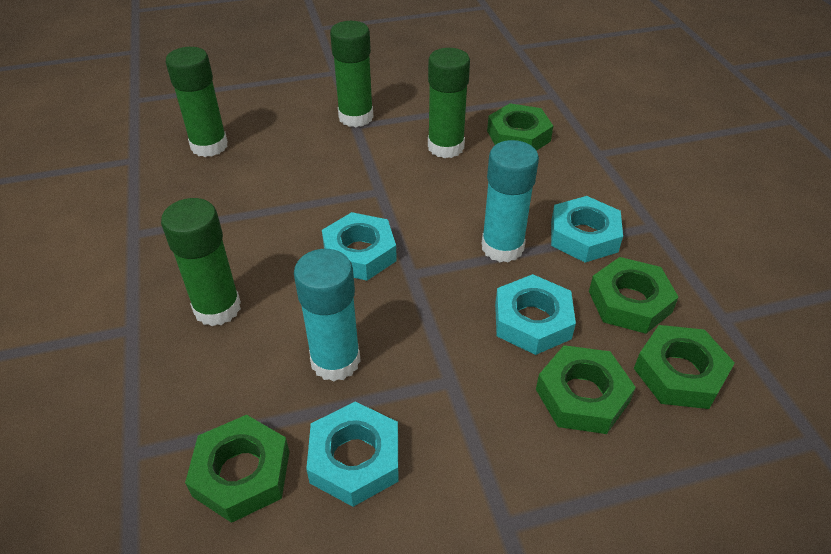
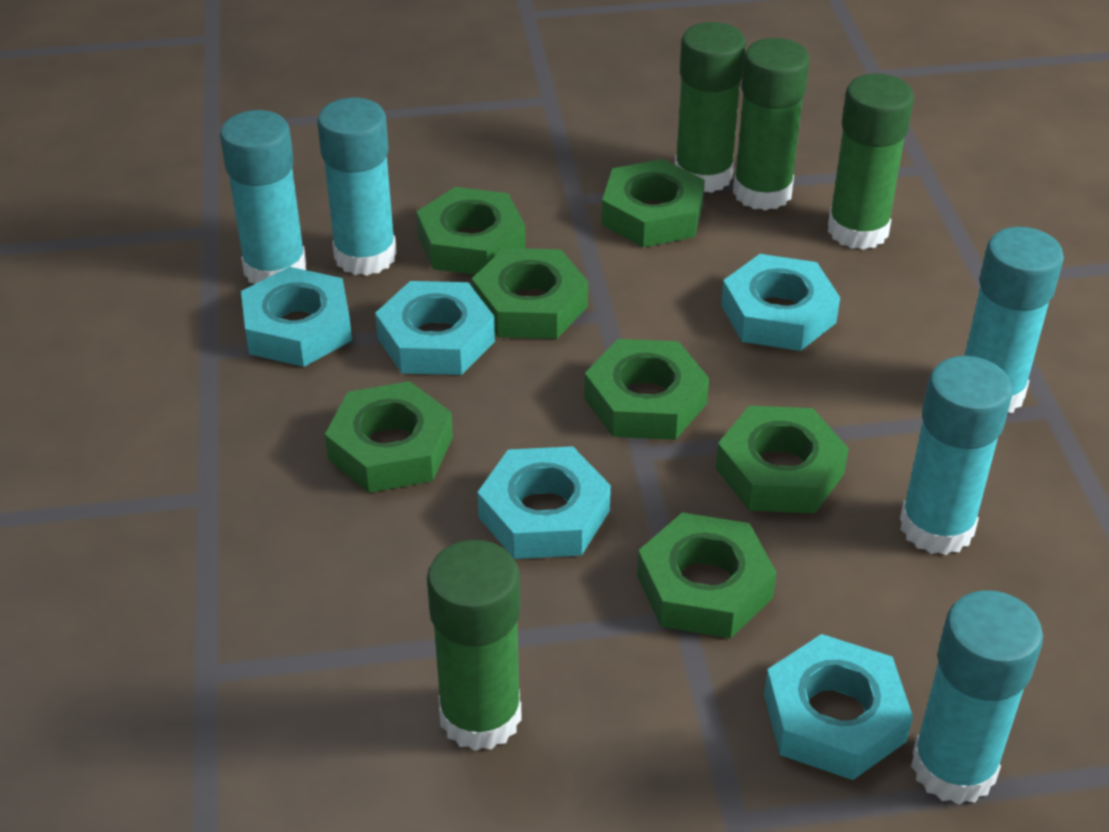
green nut: [185,415,289,523] [487,103,553,151] [536,345,636,434] [589,257,679,334] [634,325,735,409] = 5 -> [325,381,453,493] [416,187,526,275] [472,248,588,339] [584,339,709,440] [602,159,705,247] [637,513,777,638] [716,406,849,513] = 7
turquoise glue stick: [294,249,361,382] [481,140,539,262] = 2 -> [220,110,306,284] [317,98,397,276] [900,356,1012,555] [911,590,1043,804] [965,227,1064,413] = 5
turquoise nut: [306,401,398,507] [322,212,397,281] [495,274,576,355] [551,196,623,263] = 4 -> [241,267,352,367] [375,281,495,375] [477,446,611,559] [721,254,840,351] [764,634,913,780] = 5

